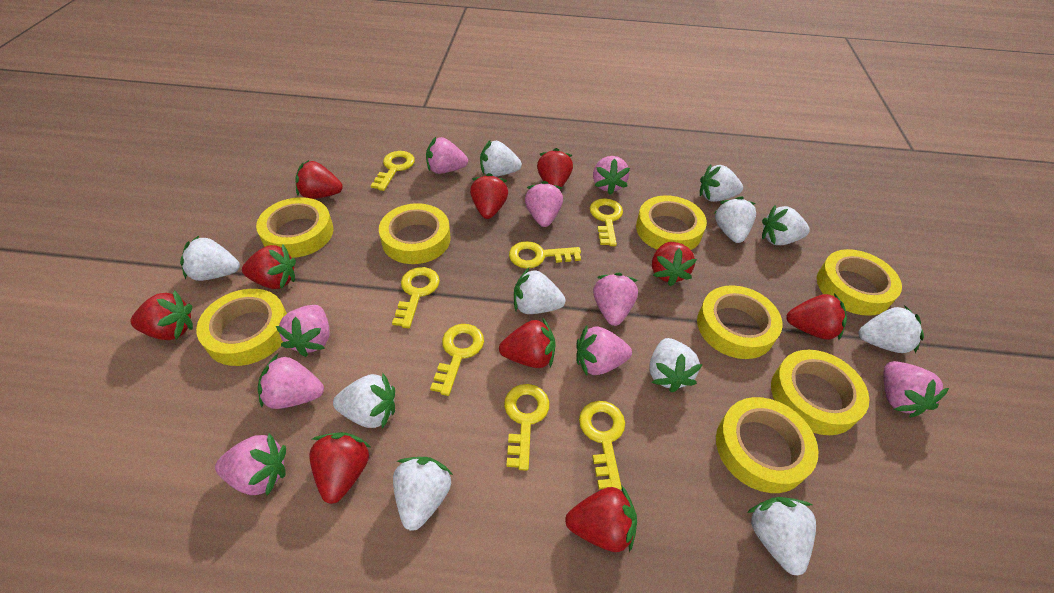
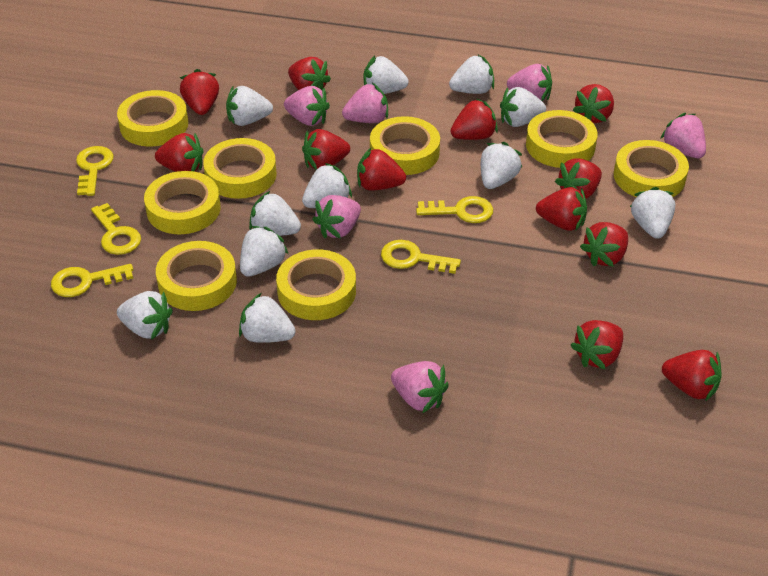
pink strawberry: [215,433,286,496] [258,354,324,409] [276,305,329,357] [426,137,468,174] [525,181,563,227] [576,325,632,375] [593,156,630,195] [593,273,638,326] [883,361,949,417] = 9 -> [284,86,330,126] [312,195,361,238] [342,83,388,123] [391,361,449,413] [507,64,552,101] [660,113,706,158] = 6
red strawberry: [131,290,193,340] [242,245,296,289] [295,160,343,199] [309,432,370,504] [470,173,508,219] [499,317,556,368] [537,148,573,187] [565,486,637,552] [652,242,697,286] [786,293,847,340] = 10 -> [155,133,203,172] [180,69,219,115] [288,57,331,90] [302,129,350,170] [357,148,406,191] [451,98,498,140] [536,187,587,231] [555,158,602,199] [570,320,623,369] [573,84,614,123] [580,222,628,267] [662,350,722,402] = 12
yellow key: [371,151,415,191] [392,267,440,328] [430,324,484,396] [504,384,549,471] [509,241,581,269] [579,401,625,490] [590,198,623,246] = 7 -> [51,264,133,297] [76,146,114,196] [91,203,141,255] [381,240,461,274] [416,196,493,223] = 5

